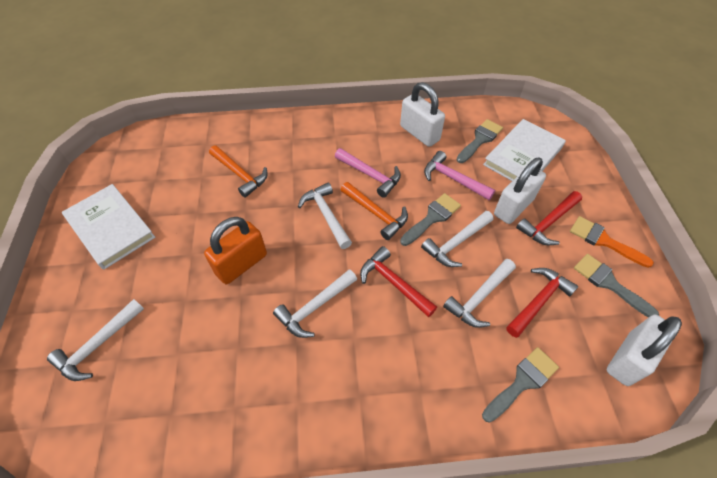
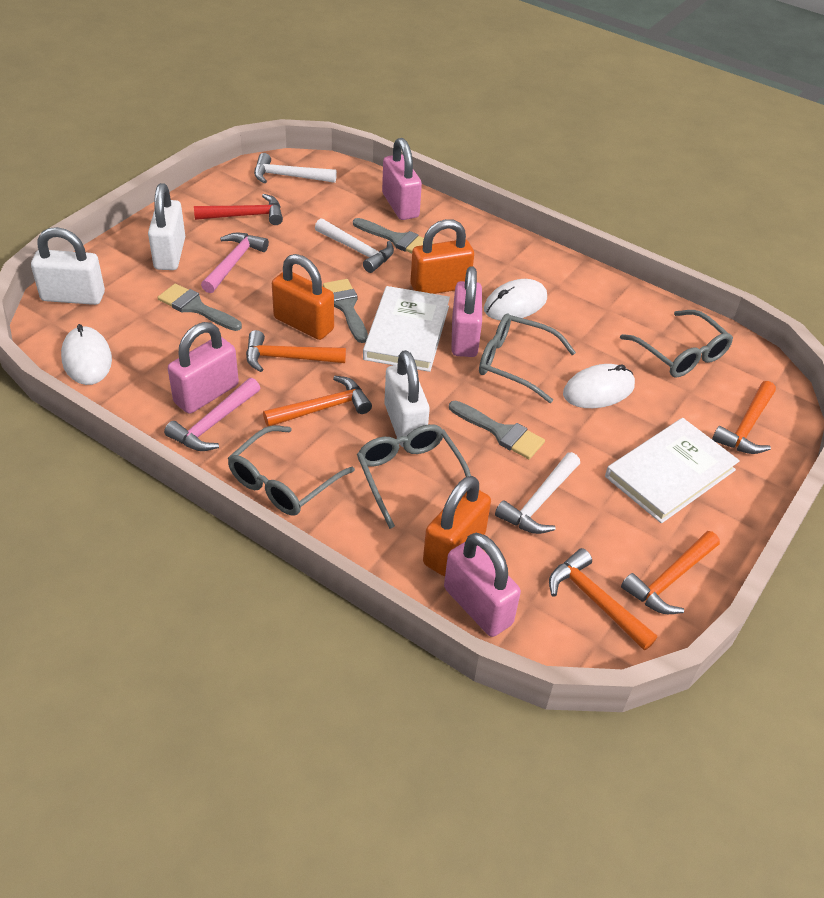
grey glasses: none = 0 -> [228,425,355,516] [357,424,471,529] [479,314,576,403] [620,310,733,377] = 4
orange brush: [570,216,654,268] = 1 -> none = 0
orange hammer: [209,145,268,198] [341,182,408,240] = 2 -> [246,330,346,372] [263,376,372,427] [549,548,657,650] [621,531,720,614] [712,381,776,454] = 5
orange padlock: [204,217,267,284] = 1 -> [272,254,334,340] [411,219,474,294] [423,476,491,576] = 3
pink padlock: none = 0 -> [168,322,239,414] [382,138,422,220] [444,533,521,637] [451,266,482,357] = 4
red hammer: [360,246,437,317] [506,268,578,338] [516,191,582,245] = 3 -> [194,194,283,225] = 1
white hammer: [47,299,144,381] [273,269,357,338] [298,182,352,249] [421,211,494,267] [443,259,516,328] = 5 -> [254,153,337,183] [315,218,394,273] [495,452,580,534] = 3
white mouse: none = 0 -> [61,324,112,385] [484,279,547,320] [563,364,635,408] = 3

